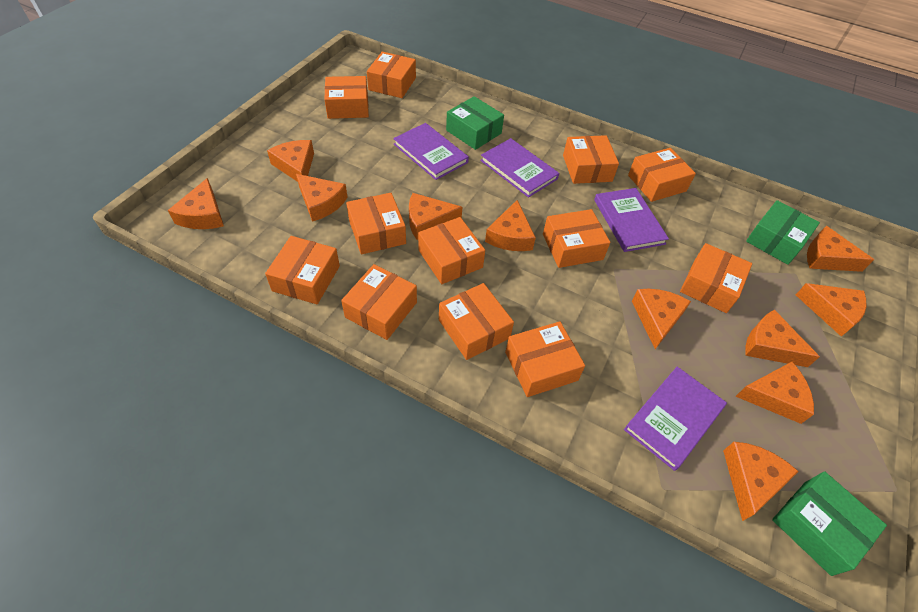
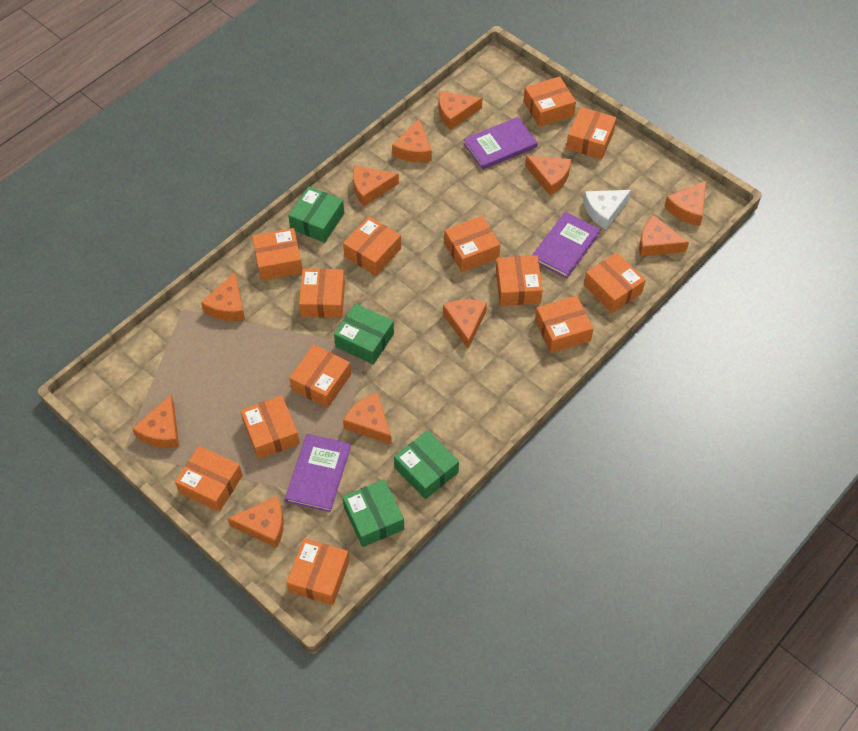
green box: [446,96,504,150] [746,200,820,265] [772,471,887,576] = 3 -> [288,186,344,243] [334,303,394,364] [342,479,404,547] [394,430,459,499] = 4
orange box: [265,236,340,304] [324,76,369,119] [341,264,417,340] [346,193,406,254] [367,52,416,98] [418,217,485,284] [439,283,514,360] [505,321,585,397] [543,209,610,268] [563,135,619,184] [628,148,696,202] [680,243,752,313] = 12 -> [175,446,243,512] [240,395,300,459] [252,228,302,281] [286,538,350,605] [289,344,351,408] [299,268,345,318] [343,216,401,276] [444,216,500,272] [496,255,543,306] [524,76,576,127] [535,296,594,353] [566,107,617,159] [584,252,646,313] = 13
purple book: [393,123,469,180] [480,138,559,198] [594,188,669,252] [624,367,727,471] = 4 -> [285,434,351,512] [463,117,538,170] [532,212,601,278] = 3
white cheese: none = 0 -> [583,190,631,229] = 1

